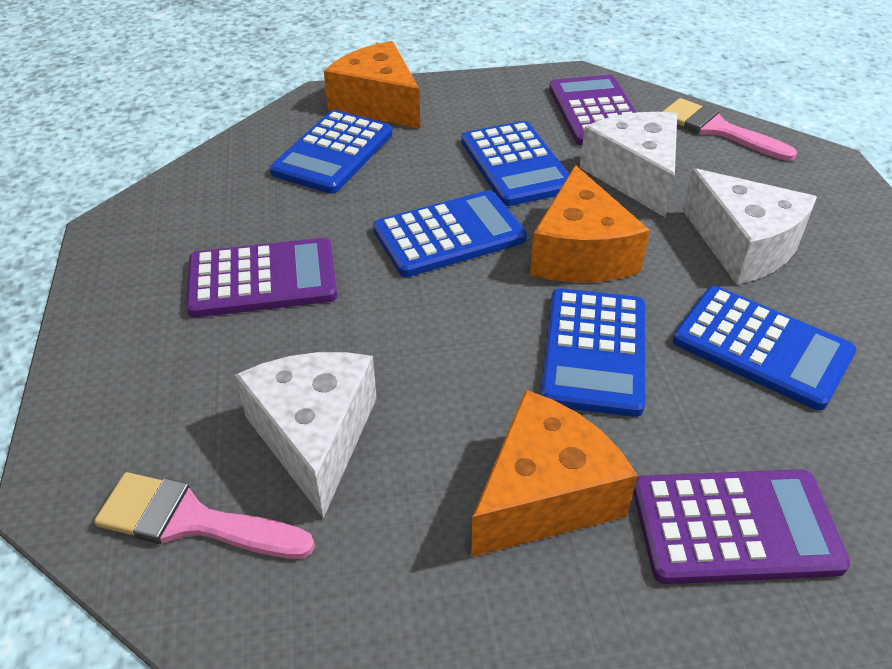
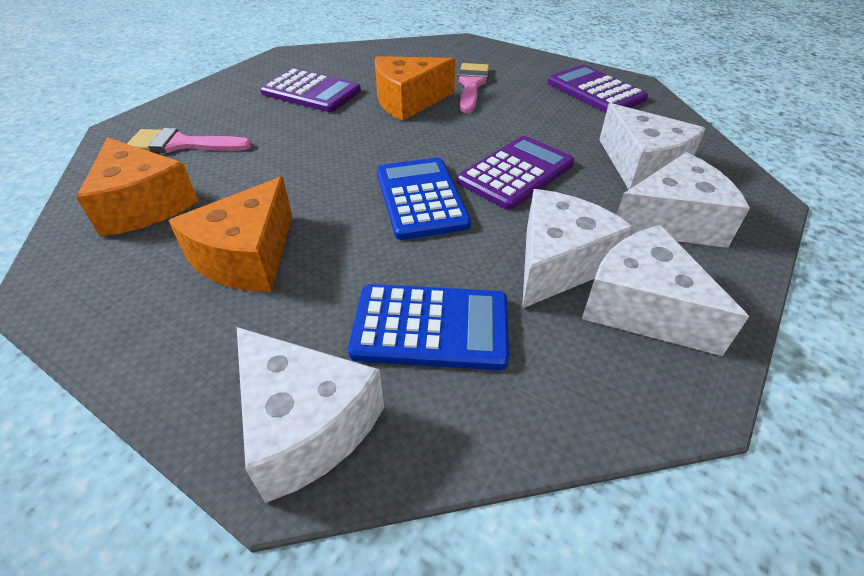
blue calculator: [270,110,393,194] [373,190,527,277] [461,121,569,206] [541,288,645,417] [673,286,856,410] = 5 -> [348,284,509,370] [377,158,471,240] = 2
white cheese: [235,352,377,518] [579,112,677,217] [682,168,817,285] = 3 -> [237,327,384,503] [522,189,635,308] [582,225,749,356] [599,103,706,189] [617,152,750,248] = 5

